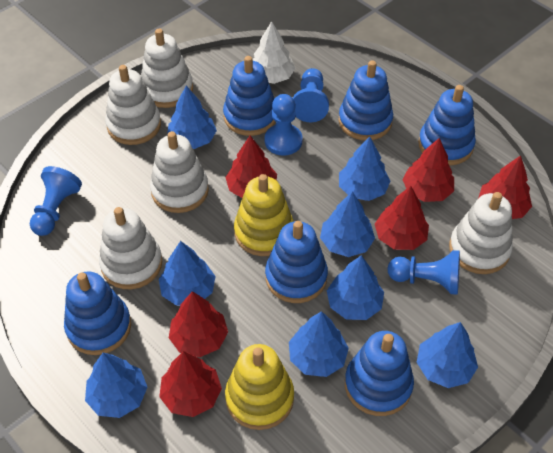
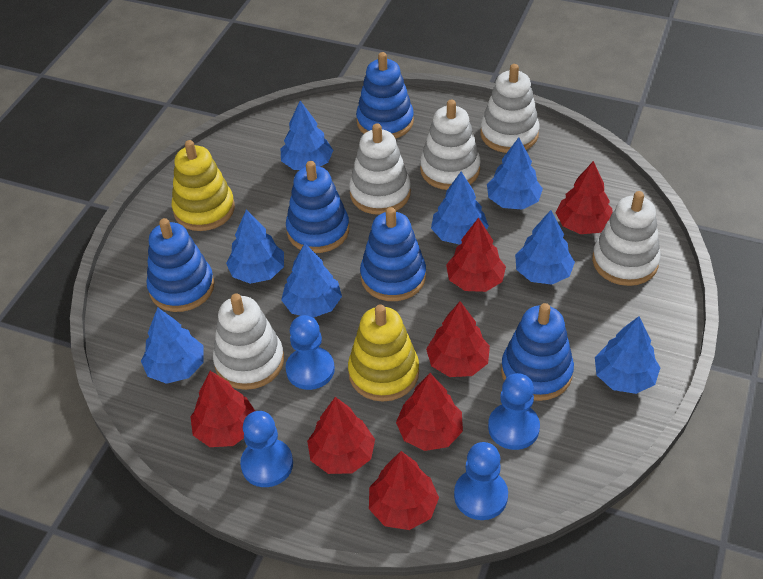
blue stacking toy: [64,271,131,355] [223,56,276,136] [265,221,328,303] [338,60,393,140] [345,331,414,416] [418,85,476,165] = 6 -> [146,218,215,312] [286,161,349,253] [356,52,414,139] [360,207,426,301] [501,303,574,401] = 5
red tree: [159,351,222,417] [169,291,228,357] [225,136,277,198] [375,186,429,250] [402,138,454,202] [478,155,532,219] = 6 -> [190,371,255,447] [307,397,375,474] [369,451,439,530] [396,373,463,451] [426,301,490,377] [446,217,506,292] [555,161,613,234] = 7
white tree: [253,21,296,84] = 1 -> none = 0

